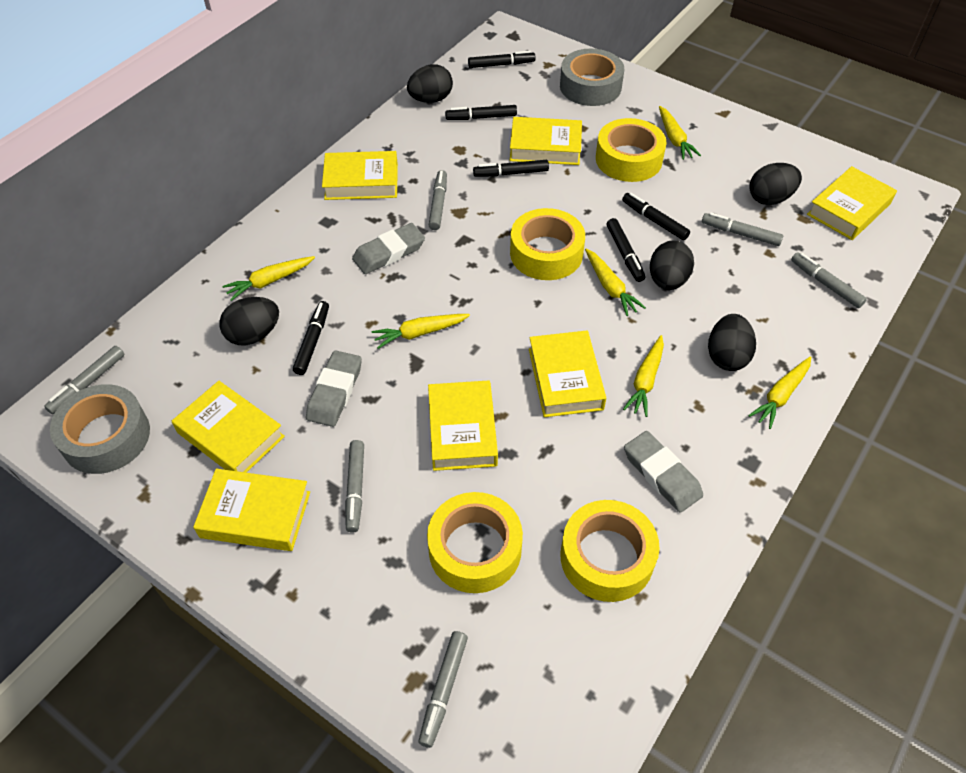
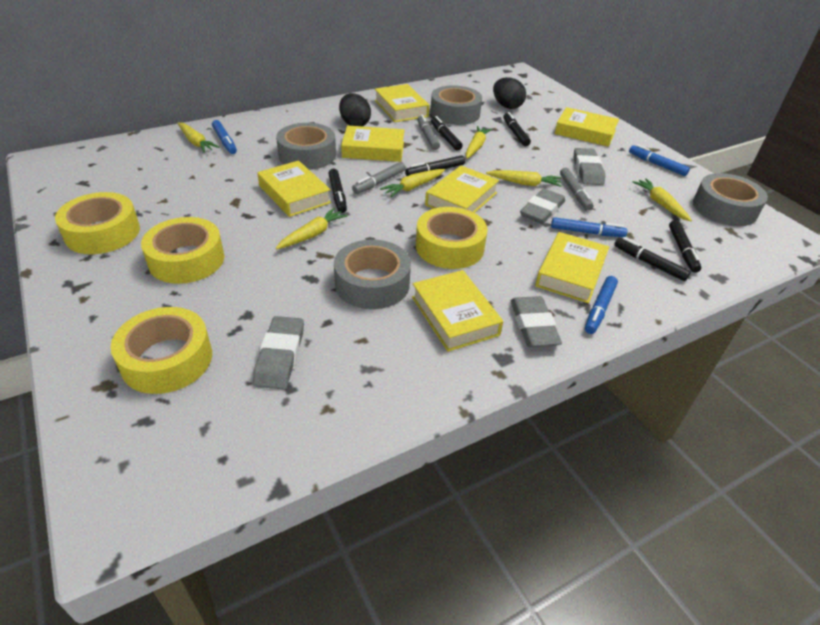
black egg: [220,297,279,345] [407,64,453,103] [650,240,694,290] [708,314,756,371] [749,163,802,205] = 5 -> [339,93,371,126] [493,77,526,109] = 2
blue marker: none = 0 -> [212,120,237,154] [551,217,627,237] [585,276,618,334] [629,144,690,176] = 4
grey eraser: [306,351,362,427] [352,223,425,274] [624,431,703,513] = 3 -> [253,316,304,390] [511,296,562,347] [520,189,565,224] [574,148,605,185] = 4
grey marker: [44,346,125,414] [345,440,364,533] [418,631,468,748] [429,170,447,230] [702,212,783,246] [791,252,867,308] = 6 -> [352,162,405,194] [417,115,440,150] [560,168,594,210] = 3
grey tape: [50,384,150,474] [560,49,624,106] = 2 -> [276,123,336,170] [334,239,411,309] [430,85,482,125] [693,173,768,226] = 4

